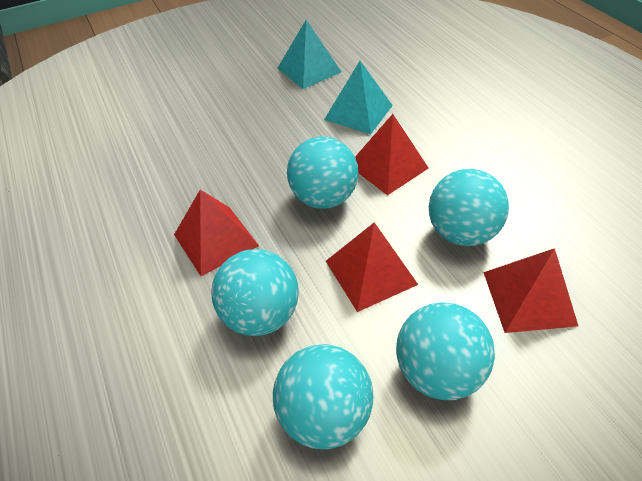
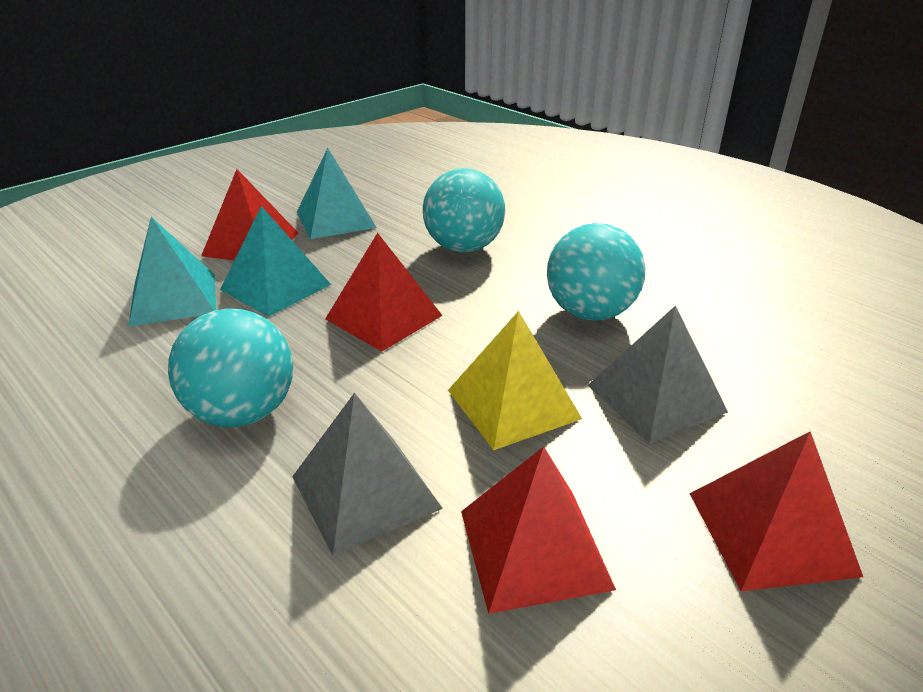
grey pyramid: none = 0 -> [292,393,443,556] [588,305,728,444] = 2
turquoise ball: [211,249,299,336] [273,344,373,449] [287,136,359,209] [396,302,495,400] [429,169,509,246] = 5 -> [168,308,293,427] [423,168,505,253] [547,223,645,321] = 3
turquoise pyramid: [278,20,341,89] [324,61,393,134] = 2 -> [128,217,216,327] [220,206,331,317] [297,148,377,239] = 3
yellow pyramid: none = 0 -> [448,311,582,450] = 1

